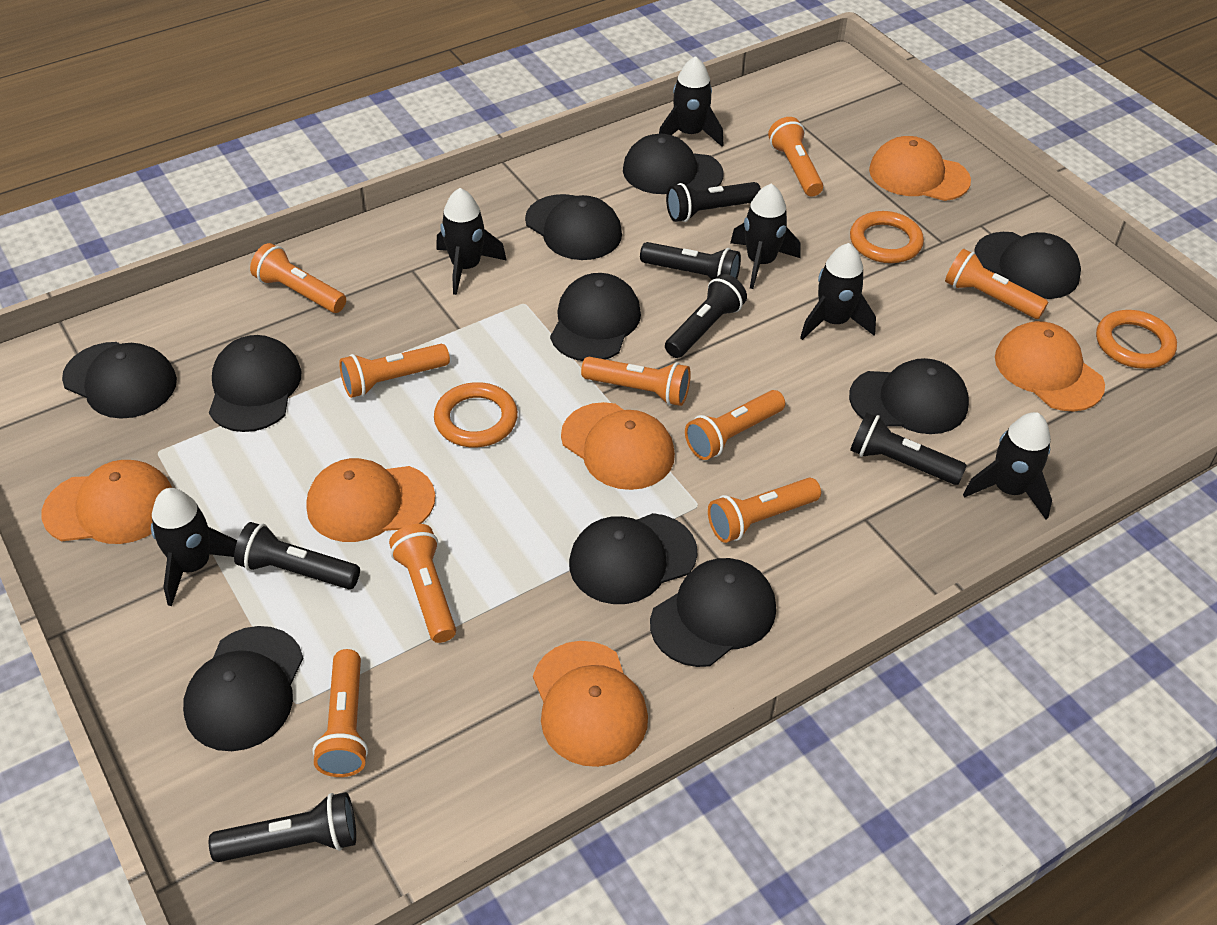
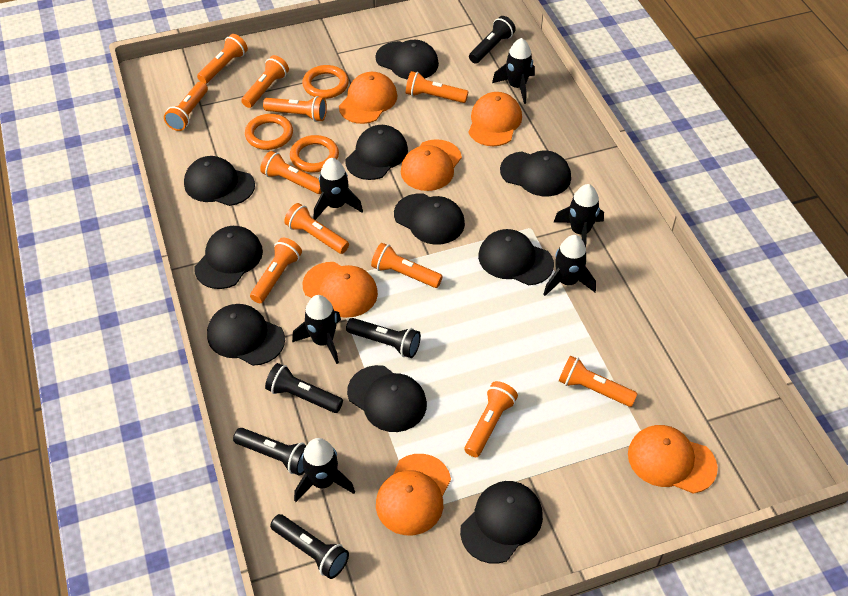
black flashlight: [209,792,356,862] [234,522,360,589] [640,242,741,280] [665,274,747,358] [666,182,761,222] [850,413,967,485] = 6 -> [233,428,307,476] [265,363,343,413] [270,514,349,579] [346,318,421,358] [469,16,516,64] = 5
orange flashlight: [250,243,346,313] [312,649,368,777] [339,344,450,398] [389,524,456,643] [581,357,691,406] [685,390,785,460] [708,478,821,543] [768,117,823,197] [945,249,1048,319] = 9 -> [164,82,208,131] [197,34,248,84] [241,55,289,108] [250,238,302,303] [260,151,322,194] [263,96,327,122] [284,203,349,254] [371,243,443,288] [406,71,468,103] [465,381,518,457] [559,355,637,407] = 11

